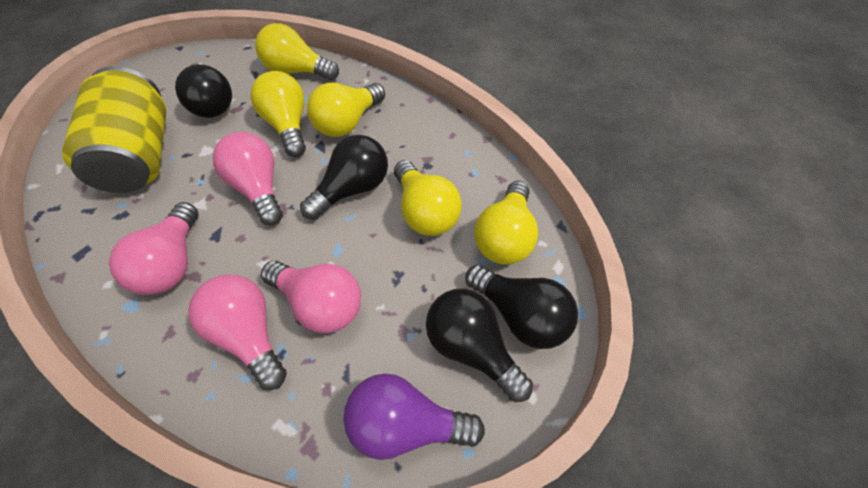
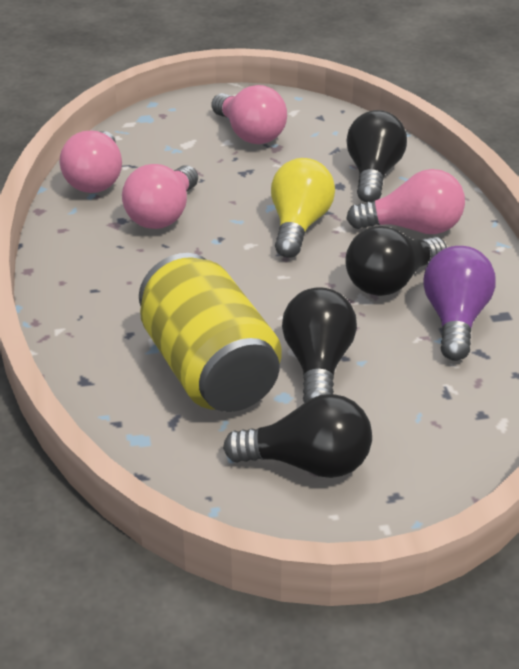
yellow light bulb: [251,71,306,157] [255,23,339,80] [307,83,385,137] [394,160,462,236] [474,181,538,265] = 5 -> [271,158,335,257] = 1

